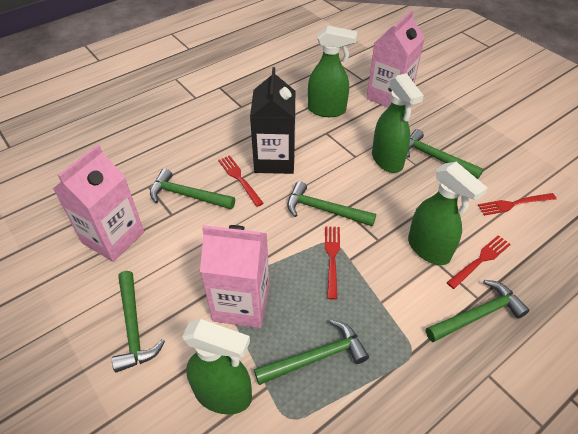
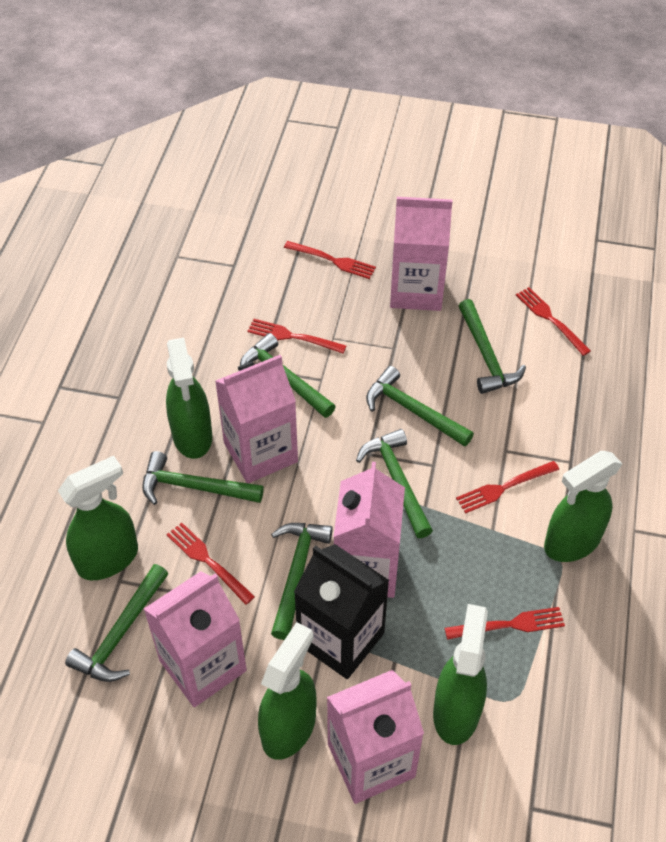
green hammer: [112,271,165,373] [150,168,235,209] [254,320,369,385] [287,181,376,227] [407,129,484,179] [426,280,530,342] = 6 -> [65,564,169,682] [142,451,264,505] [240,333,336,418] [271,523,333,640] [356,429,433,538] [366,366,474,447] [459,299,526,394] = 7
green spray bottle: [182,319,252,415] [308,26,357,117] [372,73,424,173] [408,162,488,265] = 4 -> [58,456,138,580] [166,338,212,459] [258,622,317,760] [433,604,488,745] [544,451,622,562] = 5
pink carton: [53,144,144,262] [200,225,270,328] [367,10,425,107] = 3 -> [144,571,247,707] [215,355,298,483] [327,670,424,804] [334,462,405,598] [390,197,453,311] = 5
red fork: [218,155,264,207] [325,226,340,300] [446,235,511,289] [478,193,556,216] = 4 -> [166,522,255,605] [247,319,346,353] [284,241,376,279] [445,607,565,640] [456,461,559,514] [516,287,591,356] = 6

